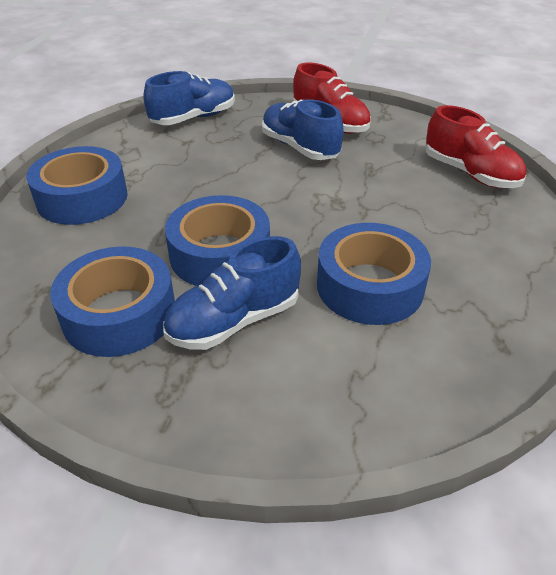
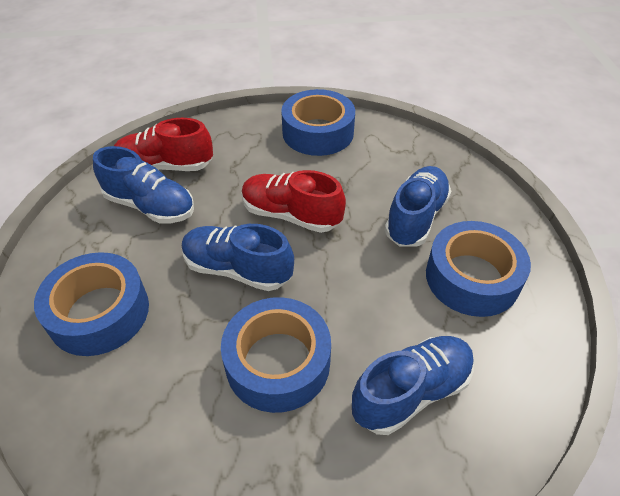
blue shoe: [143,71,235,125] [163,236,301,350] [262,99,344,160] = 3 -> [93,146,194,224] [182,224,294,291] [352,336,474,435] [385,166,451,247] = 4

